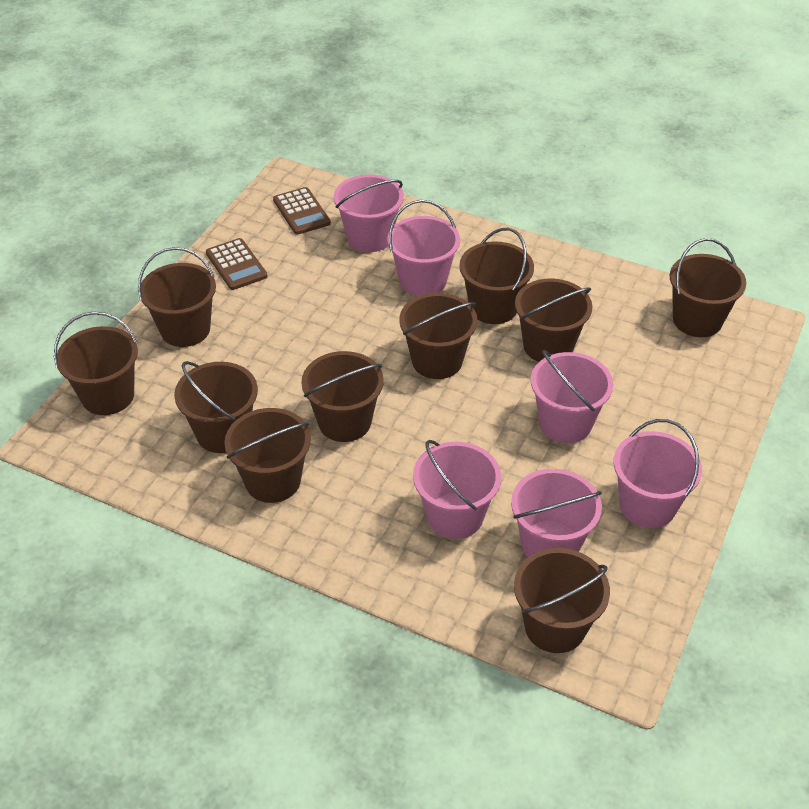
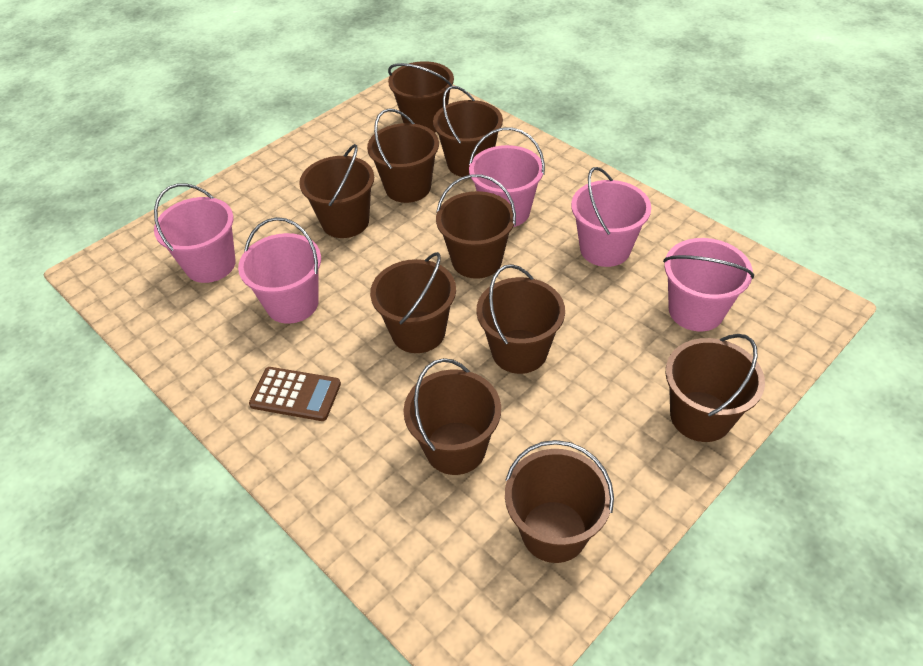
brown calculator: [206,238,268,290] [273,187,331,235] = 2 -> [249,367,341,421] = 1
pink bucket: [334,175,404,252] [387,200,460,296] [413,440,501,539] [511,469,602,557] [531,350,613,443] [614,419,702,528] = 6 -> [154,183,236,283] [238,217,321,324] [469,127,545,227] [571,167,651,267] [663,238,754,331] = 5

